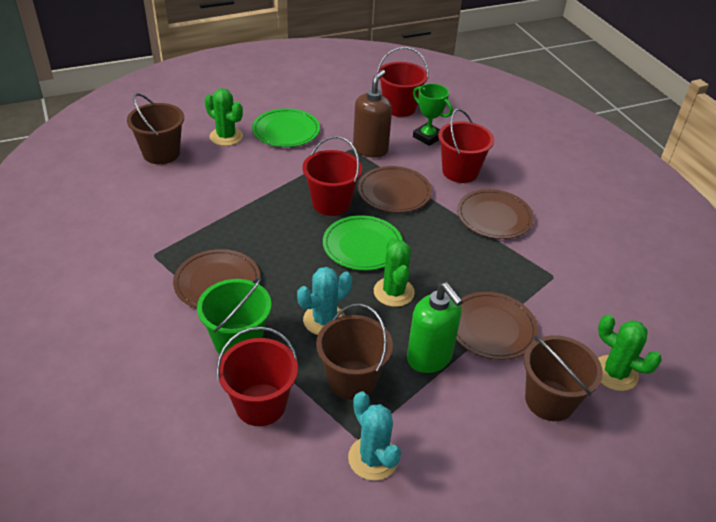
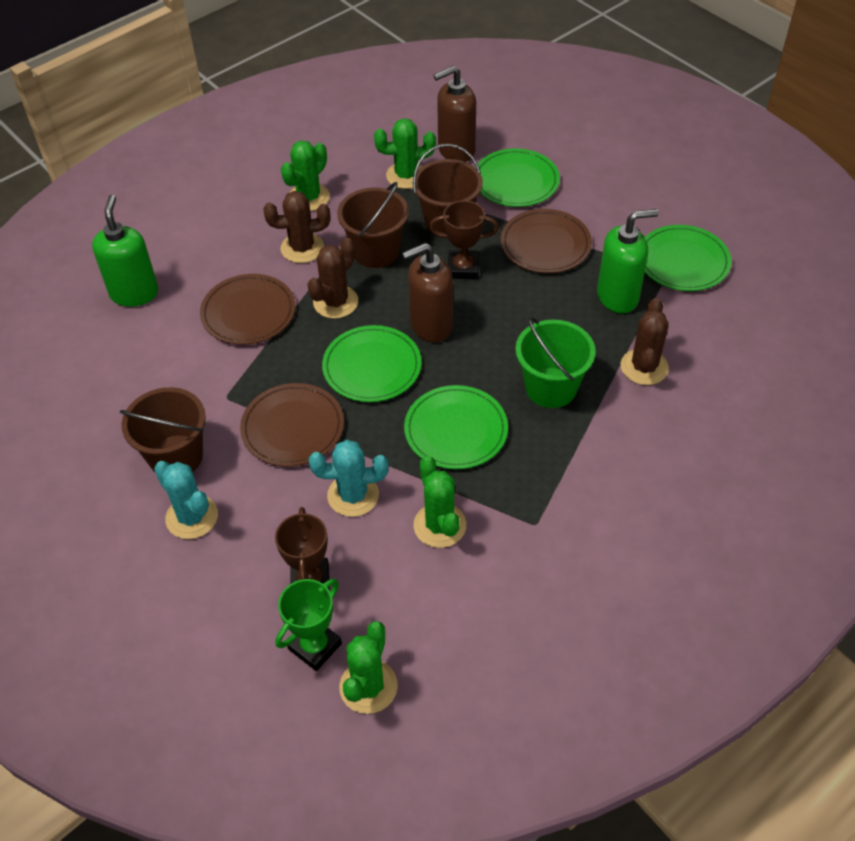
brown cactus: none = 0 -> [263,191,330,263] [307,238,358,319] [621,298,669,385] = 3
brown plate: [173,249,260,309] [358,166,432,213] [456,292,538,360] [457,189,534,239] = 4 -> [200,274,295,345] [240,383,344,467] [501,209,592,273] = 3
brown soap dispenser: [353,70,392,158] = 1 -> [402,243,453,342] [433,66,476,162] = 2
brown trophy: none = 0 -> [275,507,330,591] [429,200,499,279] = 2
green cactus: [205,88,243,146] [374,238,415,307] [598,314,662,391] = 3 -> [281,140,330,211] [339,621,398,714] [374,118,436,189] [414,456,466,548] = 4
green plate: [252,108,320,147] [323,215,403,271] = 2 -> [322,325,421,402] [404,385,508,469] [475,149,560,207] [644,225,731,291] = 4
green soap dispenser: [407,283,463,373] = 1 -> [92,195,158,307] [597,209,659,313] = 2
red bucket: [216,327,298,426] [302,136,362,216] [377,47,429,117] [438,108,494,183] = 4 -> none = 0

